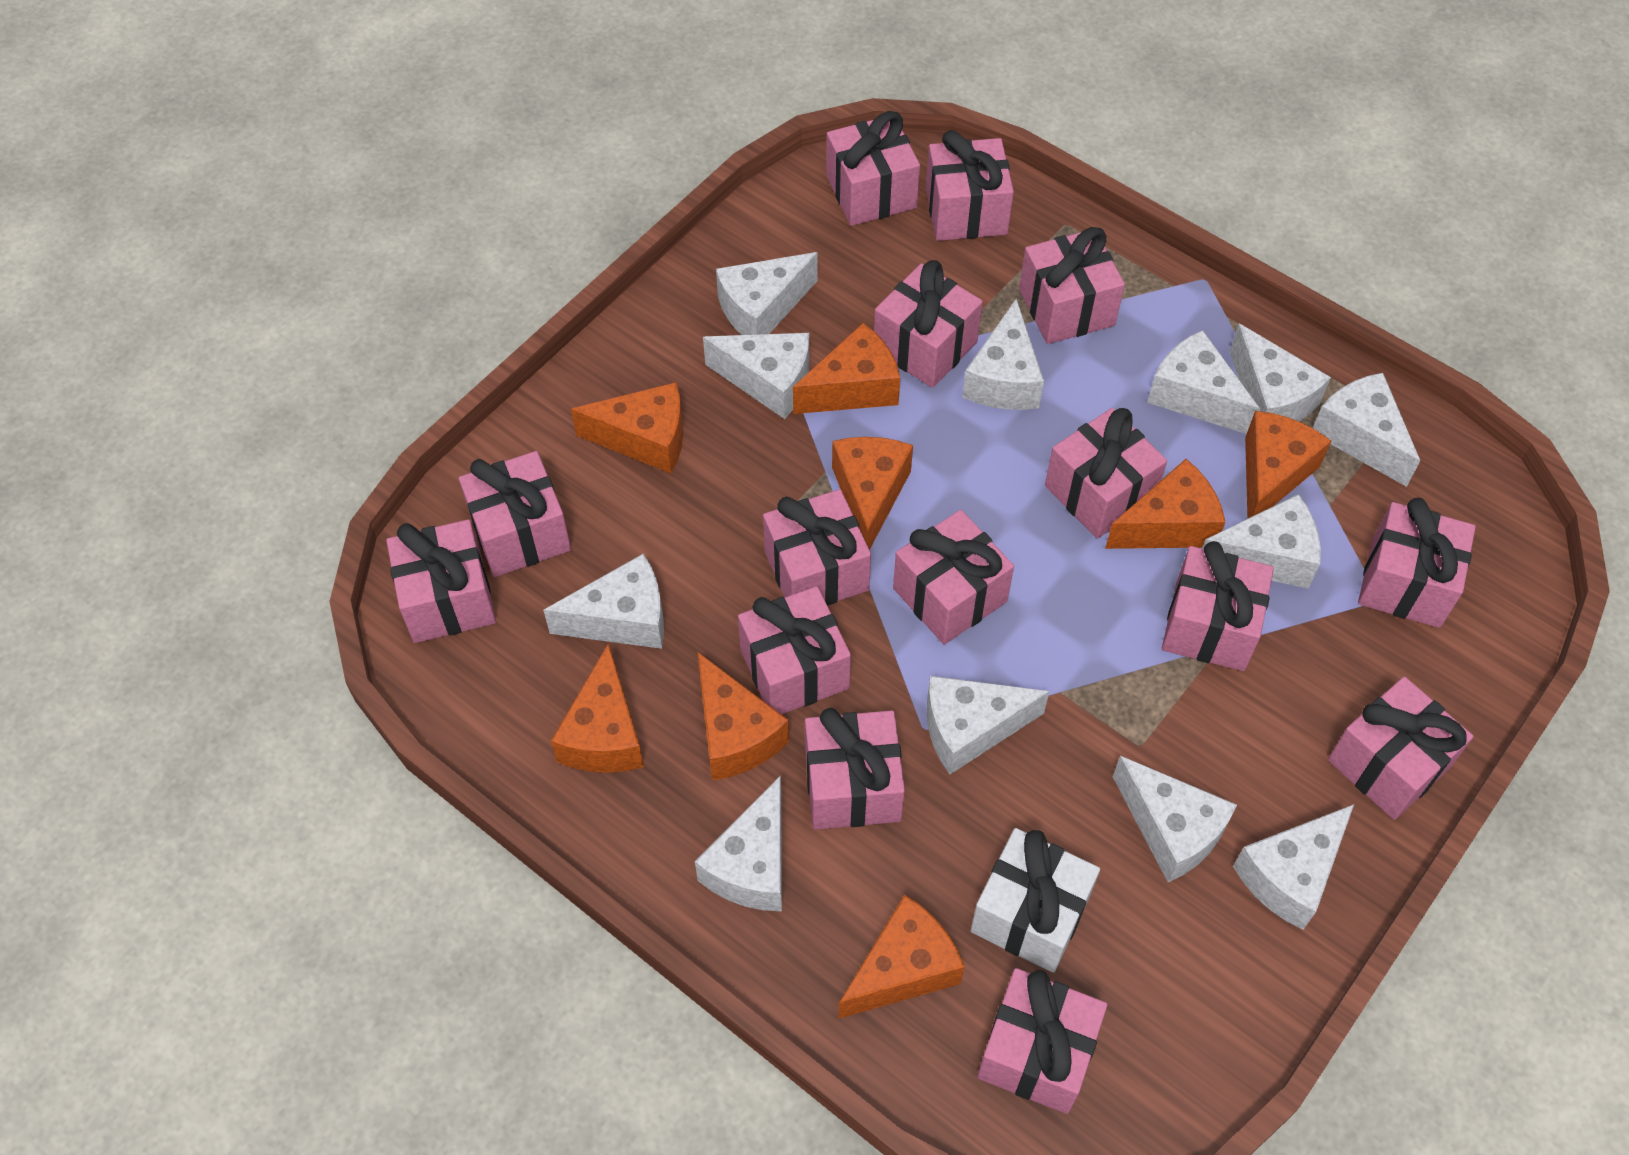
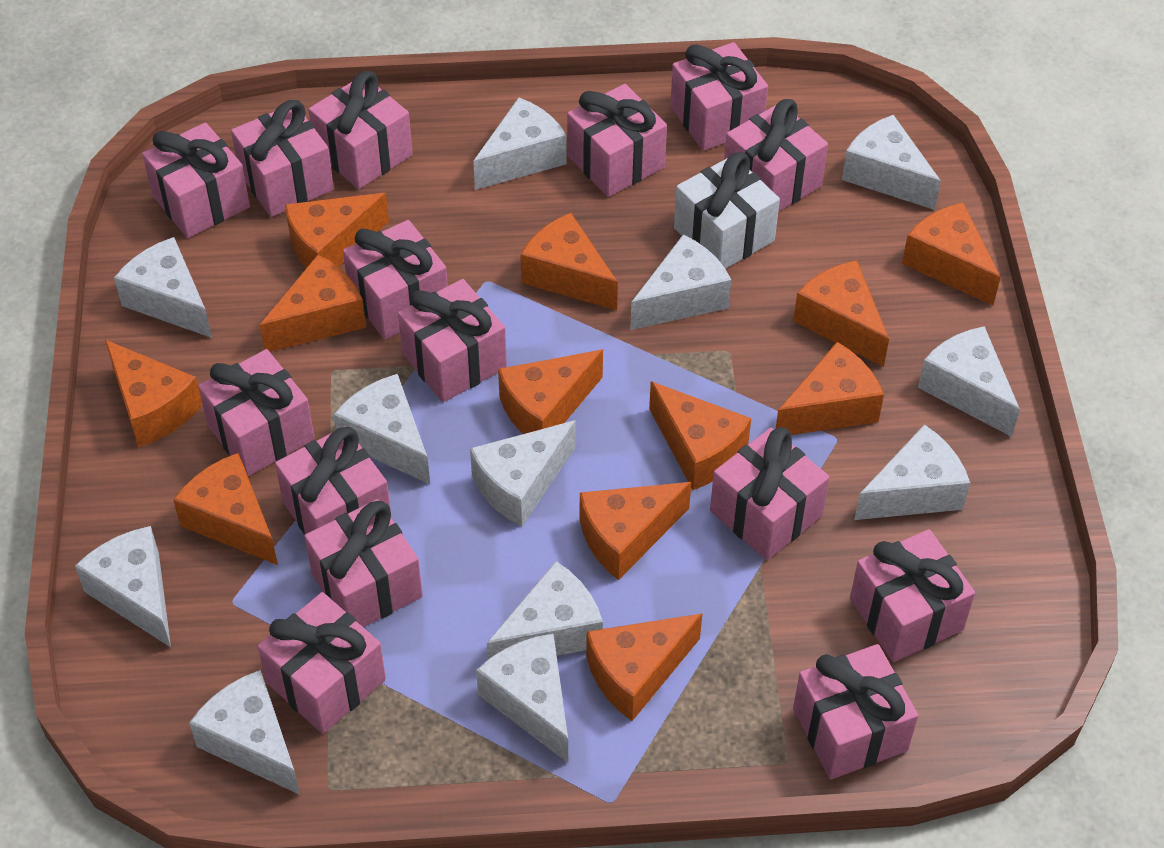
orange cheese: [551,643,644,773] [571,382,683,473] [697,652,789,780] [793,323,900,414] [832,437,913,550] [838,895,965,1019] [1105,459,1225,549] [1245,411,1331,519] = 8 -> [105,340,203,447] [173,453,278,565] [260,255,366,352] [285,193,389,268] [498,350,603,434] [520,213,618,310] [580,482,691,580] [586,613,703,721] [649,381,751,490] [776,342,884,435] [793,260,889,367] [902,203,1001,306] = 12

